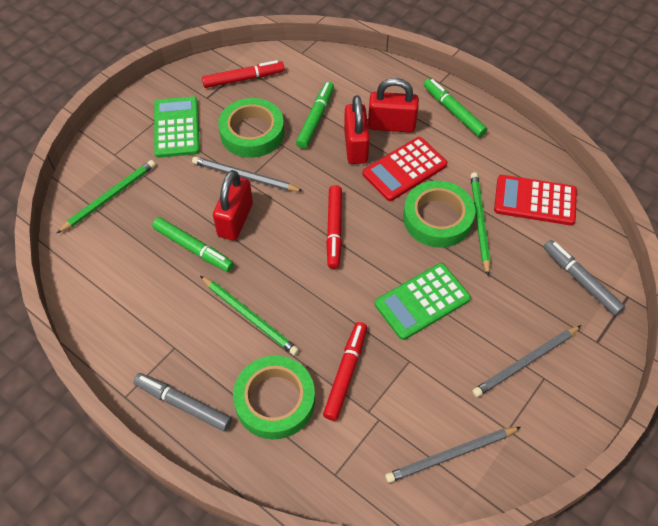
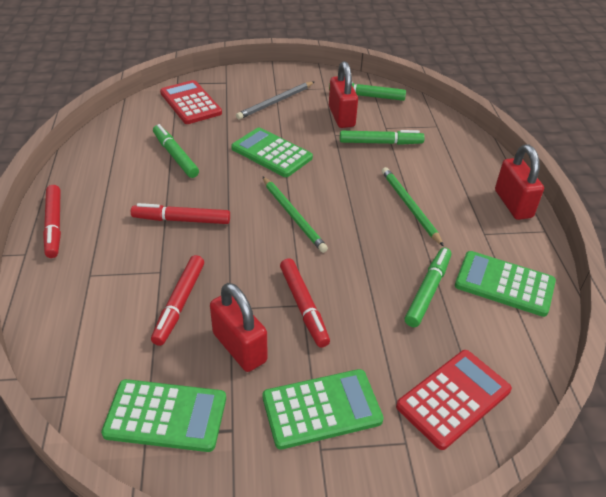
green calculator: [154,96,200,158] [375,263,471,340] = 2 -> [101,379,226,452] [231,127,313,177] [262,369,384,450] [455,251,556,317] = 4
green marker: [152,217,234,272] [296,82,334,149] [424,79,487,137] = 3 -> [153,124,199,178] [329,82,406,101] [340,130,425,145] [405,248,451,327] = 4
green pencil: [56,160,156,234] [200,276,299,356] [470,172,490,276] = 3 -> [262,176,328,253] [382,167,444,247] = 2
green tape: [218,98,284,158] [233,356,315,440] [403,181,475,248] = 3 -> none = 0
grey marker: [133,373,232,431] [544,240,625,316] = 2 -> none = 0
grey pencil: [192,156,303,191] [385,427,521,483] [472,325,581,397] = 3 -> [236,82,314,120] = 1
red marker: [202,60,285,88] [323,322,367,421] [326,185,342,269] = 3 -> [43,185,61,258] [131,203,230,224] [151,255,204,346] [280,258,330,348] = 4

